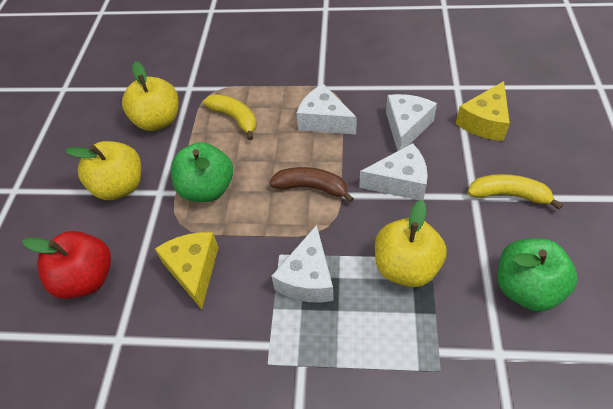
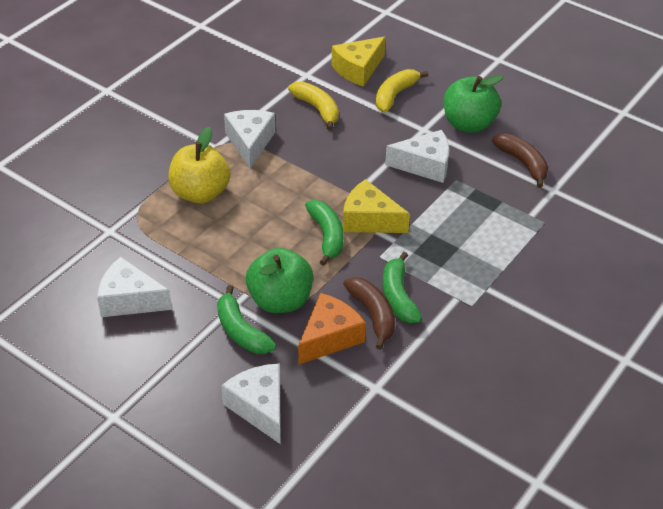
brown banana: [269,167,354,203] = 1 -> [343,277,395,350] [492,134,548,188] = 2
green banana: none = 0 -> [217,285,276,354] [305,200,344,266] [382,252,422,323] = 3
orange cheese: none = 0 -> [298,293,366,365] = 1
red apple: [22,231,111,299] = 1 -> none = 0
yellow apple: [65,141,141,200] [122,61,179,131] [375,200,447,287] = 3 -> [168,127,230,204] = 1

